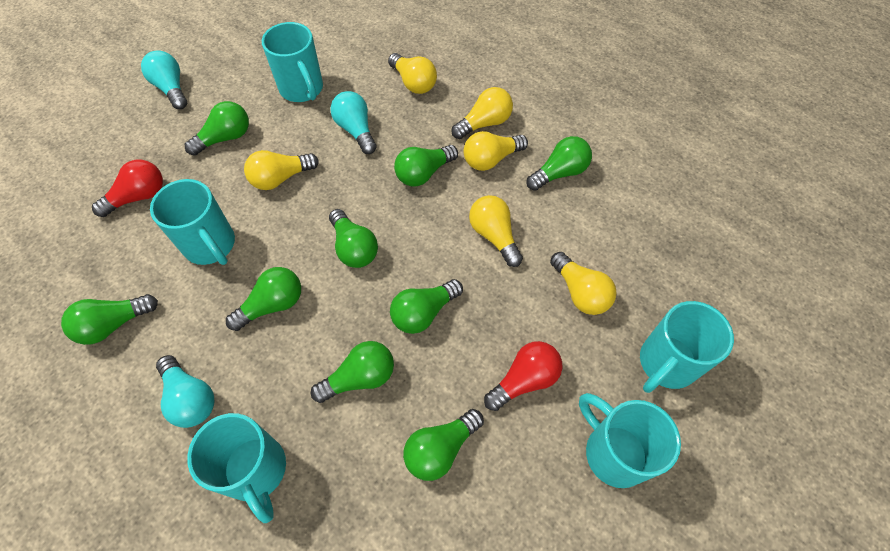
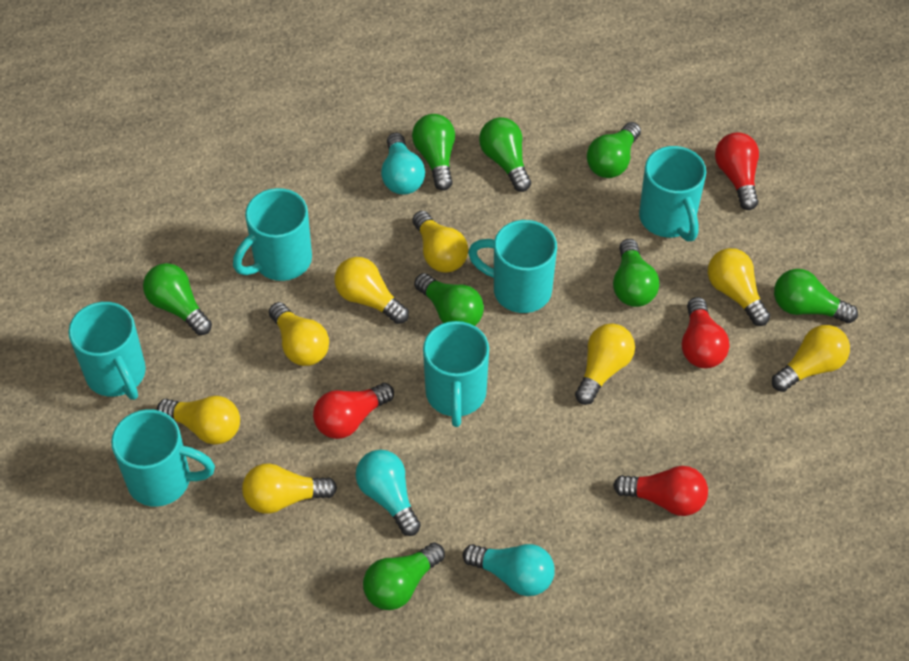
green light bulb: [61,294,158,345] [185,101,249,156] [226,267,301,331] [311,341,394,403] [329,209,378,268] [390,279,463,334] [394,145,458,186] [403,409,484,481] [526,136,592,191] = 9 -> [143,263,212,335] [363,542,445,610] [412,114,455,191] [414,273,484,326] [479,117,531,192] [587,122,641,178] [613,239,659,307] [774,269,858,323] = 8
red light bulb: [92,159,163,217] [484,341,562,411] = 2 -> [313,383,394,439] [613,466,708,516] [682,297,729,368] [715,132,759,210] = 4
turquoise mug: [150,179,235,265] [187,413,286,523] [262,22,323,102] [579,393,681,488] [640,301,734,393] = 5 -> [68,302,146,400] [111,409,215,507] [233,188,312,281] [423,321,489,427] [468,220,557,313] [639,146,706,242] = 6
yellow light bulb: [244,150,319,190] [388,53,437,94] [451,87,513,139] [464,131,528,171] [469,195,523,267] [550,252,617,315] = 6 -> [157,396,240,445] [242,463,337,514] [269,302,329,366] [334,257,409,324] [412,211,468,272] [575,323,635,405] [708,248,770,326] [772,325,850,392] = 8

